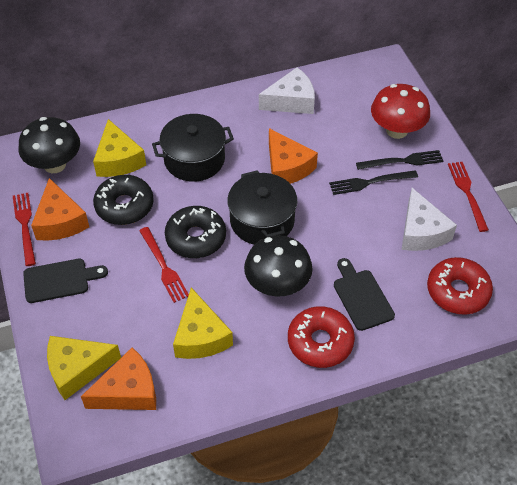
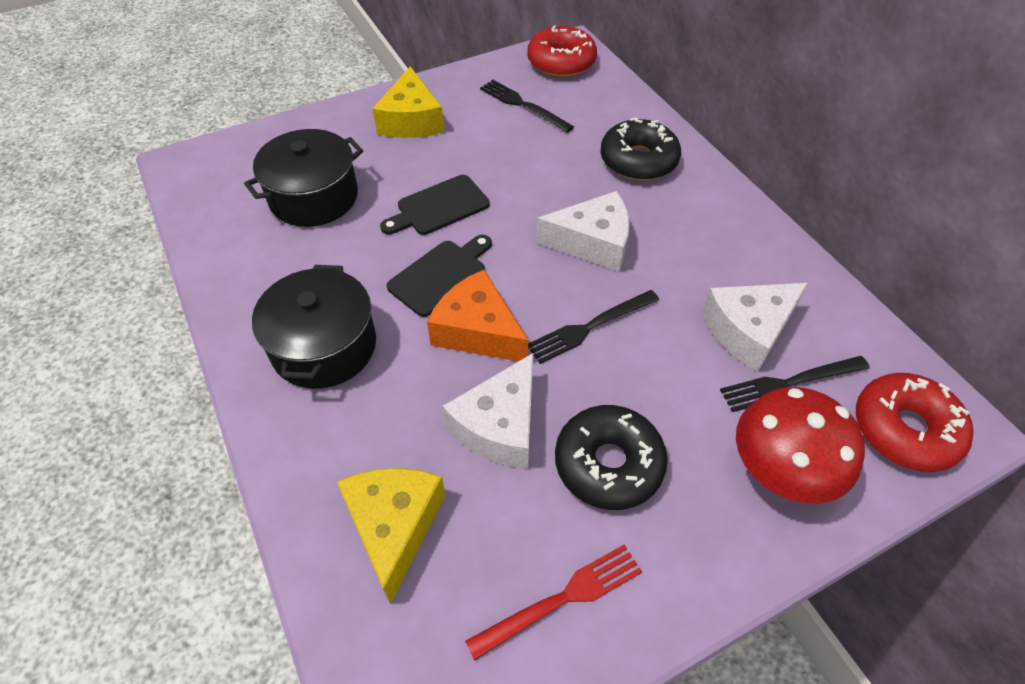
black fork: [329,170,418,195] [356,150,444,170] = 2 -> [480,80,574,133] [528,290,659,364] [720,356,870,412] = 3
black mushroom: [19,117,80,173] [244,235,313,297] = 2 -> none = 0
orange cheese: [31,178,89,241] [81,347,156,410] [269,128,318,184] = 3 -> [427,270,528,361] = 1
red fork: [13,193,36,266] [139,227,189,303] [448,162,489,232] = 3 -> [465,544,642,661] = 1
white cheese: [259,67,315,114] [401,188,457,251] = 2 -> [443,353,533,469] [536,191,630,271] [702,283,808,372] = 3
yellow cheese: [47,336,121,400] [93,119,146,177] [173,287,233,359] = 3 -> [337,468,446,604] [372,66,444,138] = 2

